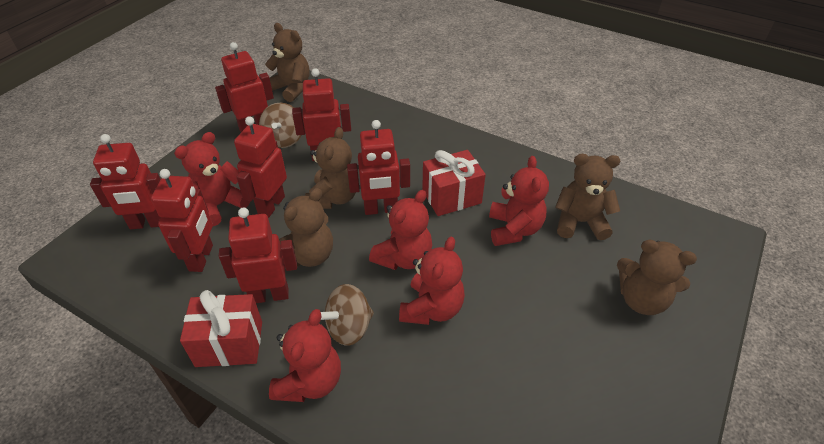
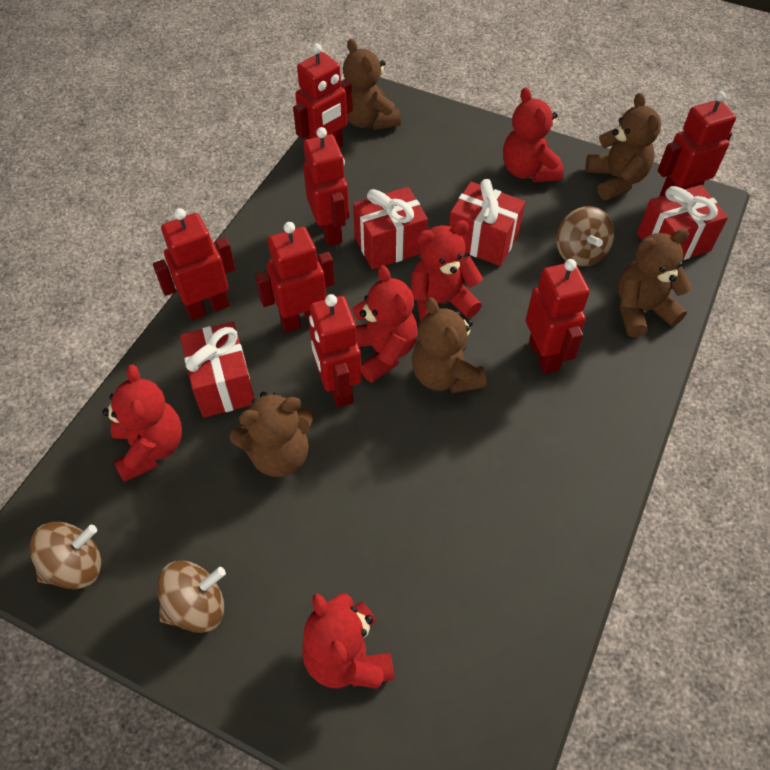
brown spinning top: [259,103,301,148] [321,284,374,346] = 2 -> [29,522,101,589] [157,560,226,633] [556,206,614,267] = 3
red gift: [180,290,262,367] [422,150,486,216] = 2 -> [180,322,254,418] [353,187,428,270] [449,179,525,266] [637,185,728,260] = 4

